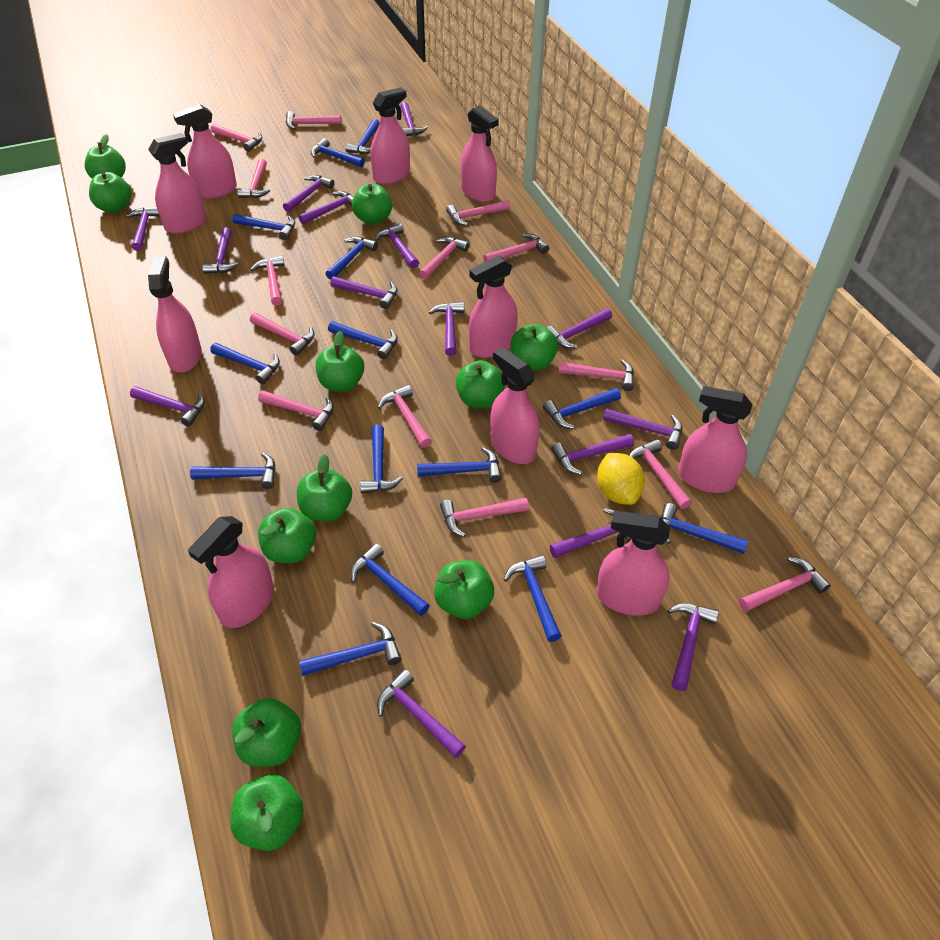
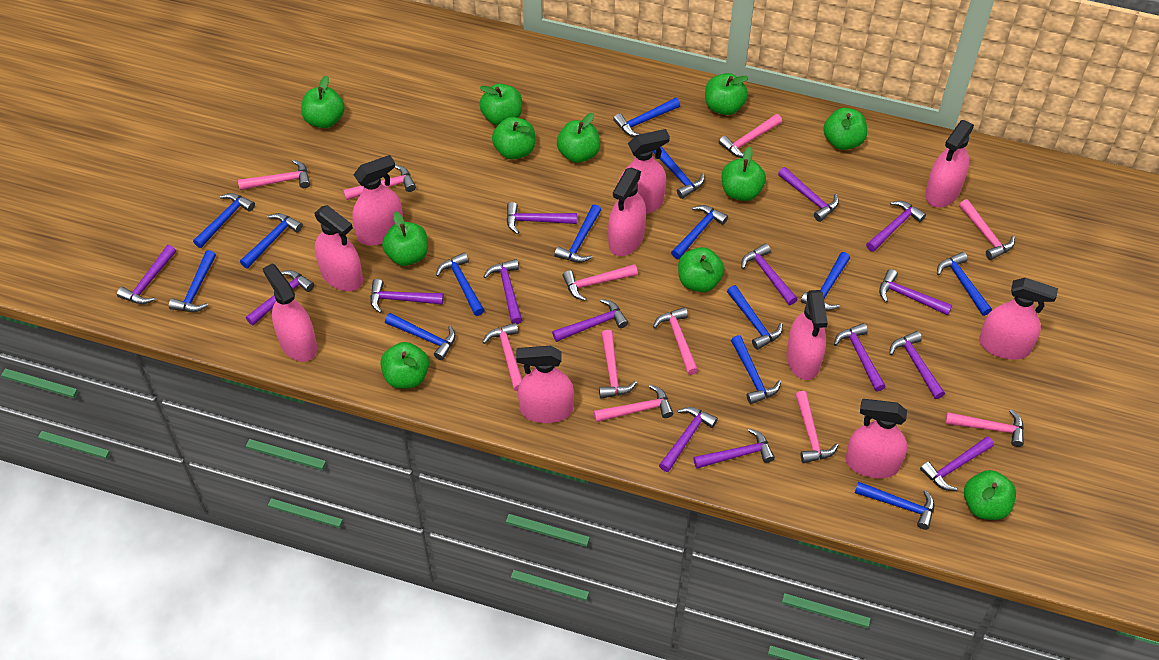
pink hammer: [211,124,262,152] [237,159,270,198] [250,255,285,305] [250,313,315,356] [258,390,334,431] [286,111,342,130] [378,385,432,448] [419,237,470,280] [440,498,529,537] [446,200,510,226] [483,233,549,262] [559,359,634,391] [629,439,692,509] [739,557,831,612] = 14 -> [238,159,310,190] [343,165,416,200] [483,322,522,391] [562,264,638,301] [594,385,673,422] [599,330,637,399] [653,307,698,375] [719,114,782,158] [795,391,839,463] [945,409,1024,447] [959,199,1015,260] = 11
yellow lemon: [597,453,645,505] = 1 -> none = 0

